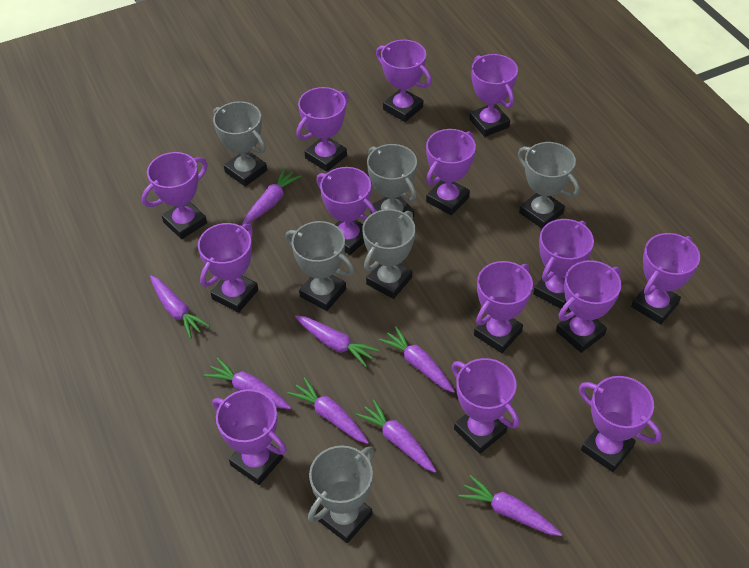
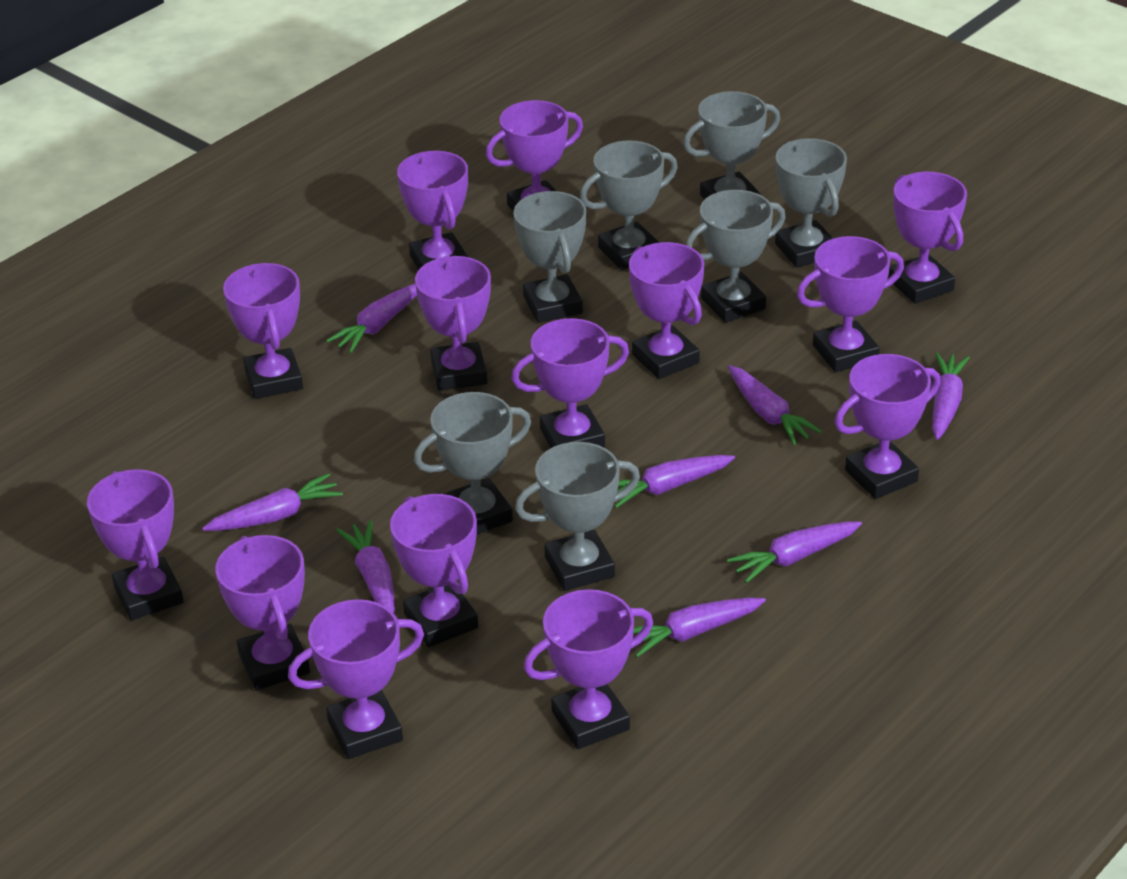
grey trophy: [213,101,267,187] [285,221,355,311] [308,445,375,543] [362,209,415,299] [367,144,417,218] [518,142,580,229] = 6 -> [414,392,531,534] [514,191,586,323] [515,442,640,591] [580,141,678,270] [683,91,780,200] [686,190,786,323] [775,138,847,268] = 7

